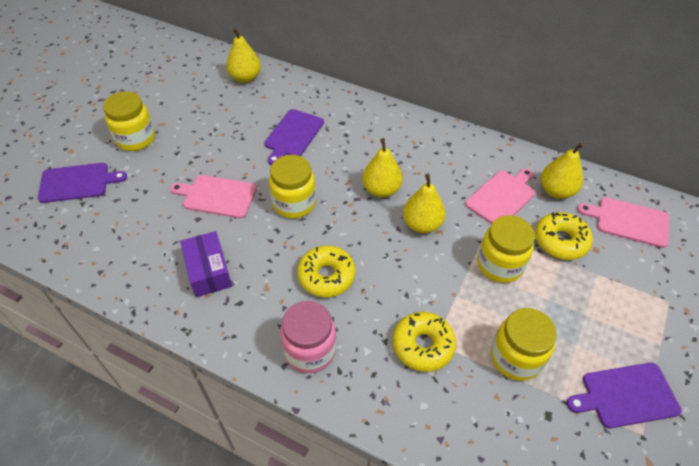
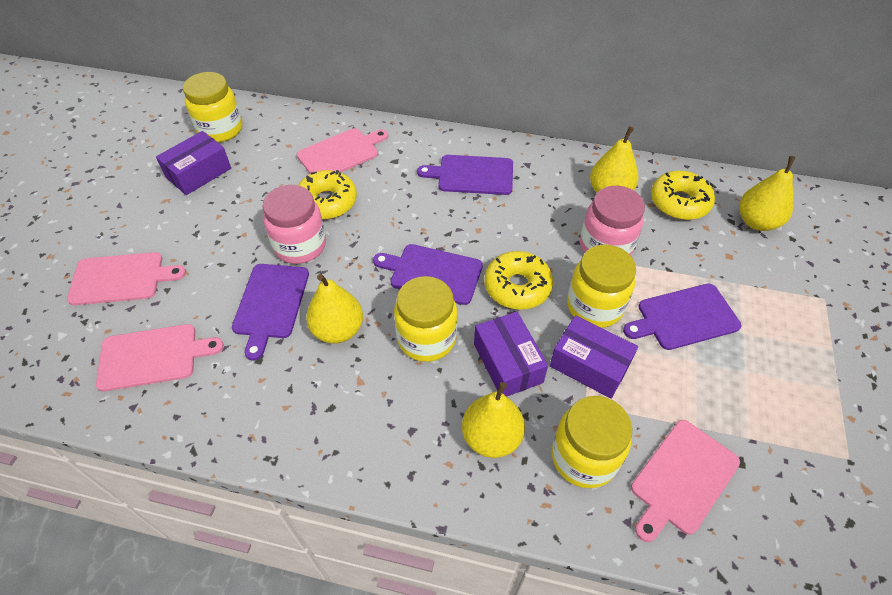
pink cutting board: [170,175,257,218] [465,168,535,224] [577,197,669,248] = 3 -> [67,252,186,305] [96,324,224,392] [297,128,388,174] [631,420,740,542] = 4
pink jar: [280,301,336,373] = 1 -> [262,185,326,264] [580,186,645,256] = 2
purple box: [180,231,232,297] = 1 -> [156,131,231,195] [474,311,548,397] [550,315,638,399] = 3
purple cutting board: [38,163,127,203] [264,109,324,165] [567,363,681,428] = 3 -> [232,264,309,360] [373,244,483,305] [417,155,513,195] [623,284,741,350] = 4

